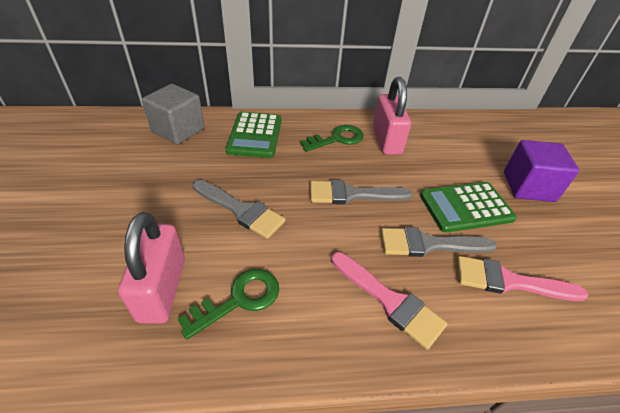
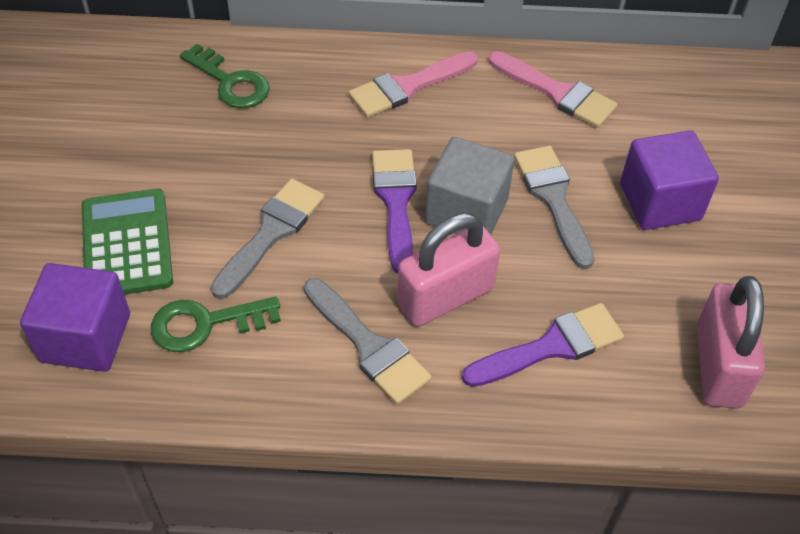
green calculator: [226,112,282,158] [420,182,517,233] = 2 -> [82,189,173,295] = 1
purple brush: none = 0 -> [372,149,417,274] [462,303,624,387] = 2
purple cube: [504,140,579,202] = 1 -> [20,263,130,372] [620,131,719,230] = 2

